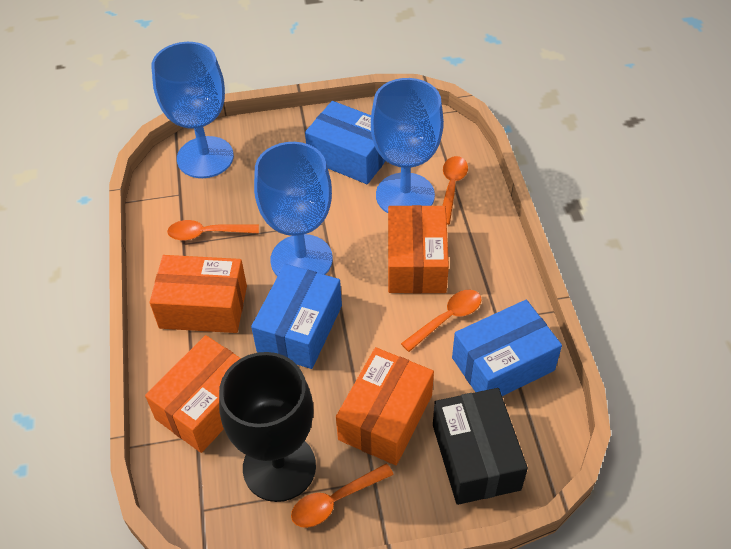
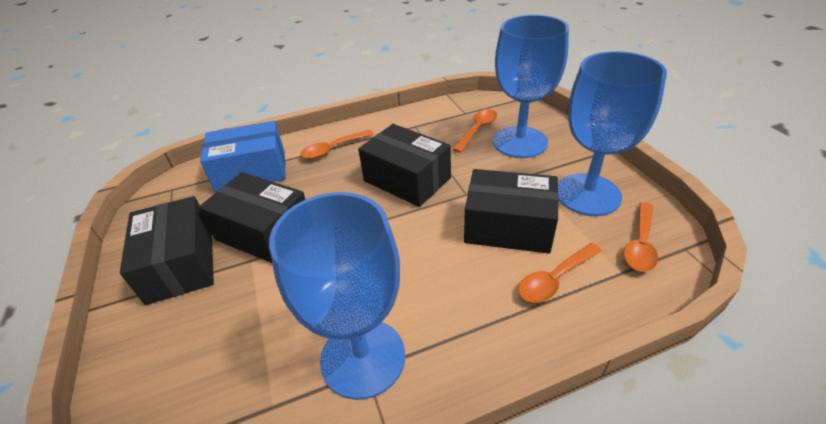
black box: [433,388,528,505] = 1 -> [120,196,214,305] [198,172,305,263] [358,124,451,207] [464,169,559,253] = 4
black goblet: [219,352,316,502] = 1 -> none = 0
blue box: [251,264,342,369] [305,101,385,184] [452,300,562,396] = 3 -> [200,121,286,193] = 1
orange box: [145,335,241,453] [150,255,247,333] [336,347,434,465] [388,205,449,293] = 4 -> none = 0

